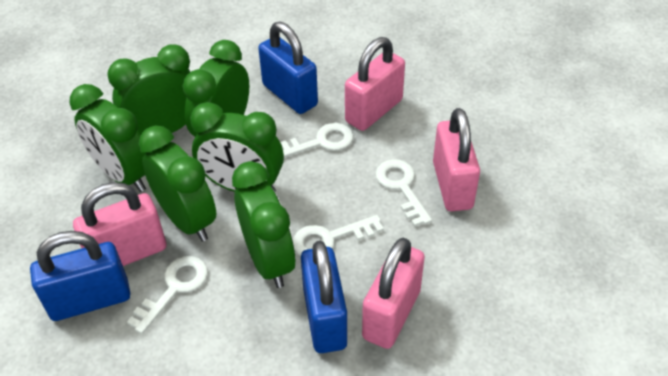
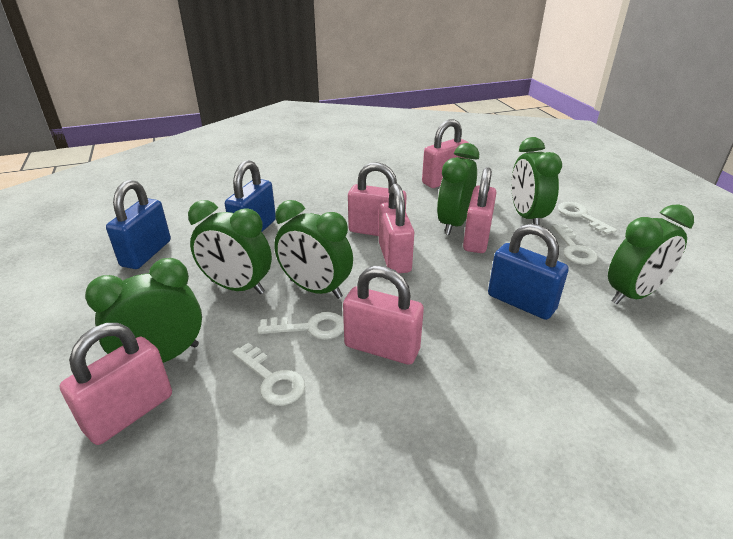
pink padlock: [73,182,166,266] [345,37,405,131] [362,238,425,349] [433,108,480,211] = 4 -> [59,323,172,445] [343,266,424,365] [348,162,407,236] [379,184,414,273] [422,119,469,188] [463,167,496,253] = 6

